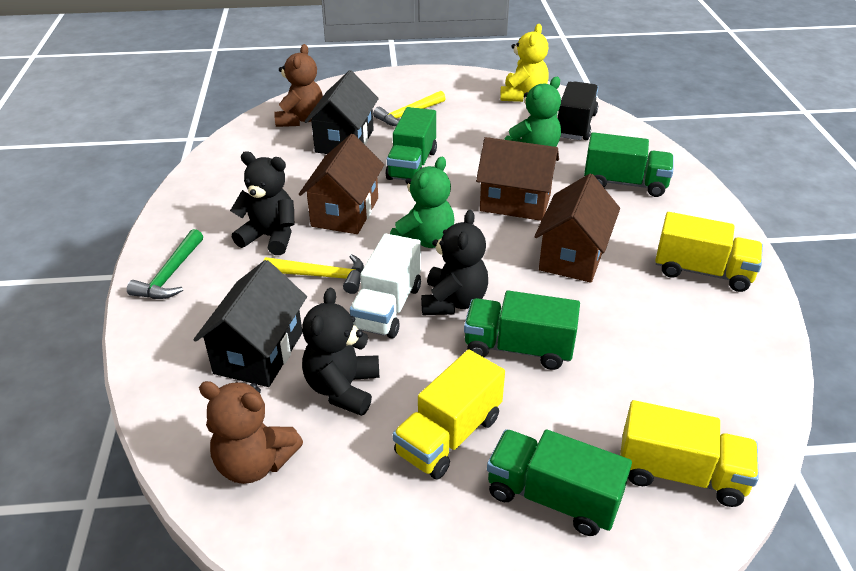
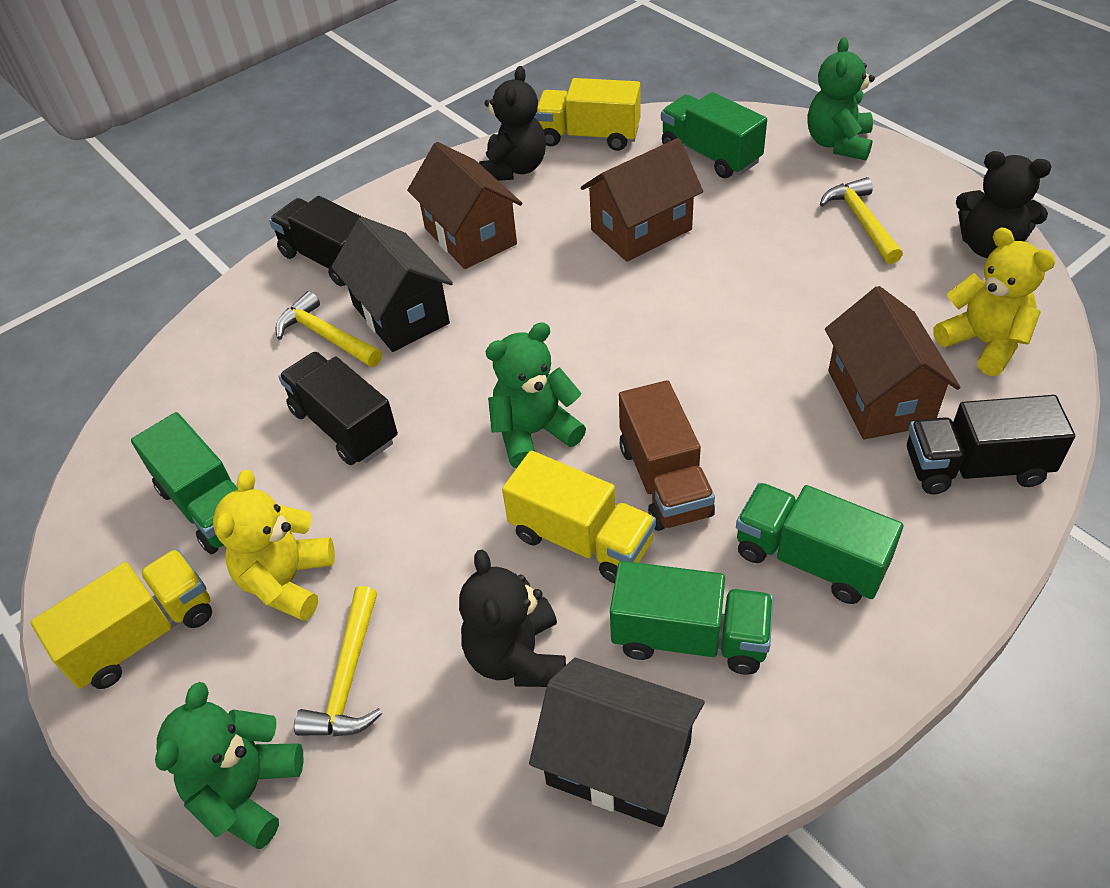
black truck: [558,81,598,140] = 1 -> [269,196,362,286] [278,352,398,465] [907,395,1075,494] = 3
brown teddy bear: [199,381,303,484] [274,44,323,127] = 2 -> none = 0
brown truck: none = 0 -> [619,380,715,531] = 1
green hammer: [127,229,203,299] = 1 -> none = 0
green teddy bear: [390,157,454,248] [504,77,561,147] = 2 -> [155,682,304,849] [486,322,586,468] [808,37,875,160] = 3
white truck: [350,234,421,338] = 1 -> none = 0
yellow hammer: [263,254,364,294] [373,91,446,126] = 2 -> [275,291,382,367] [294,586,383,737] [820,177,903,264] = 3
yellow teddy bear: [500,24,549,102] = 1 -> [213,470,335,621] [933,228,1055,376] = 2

